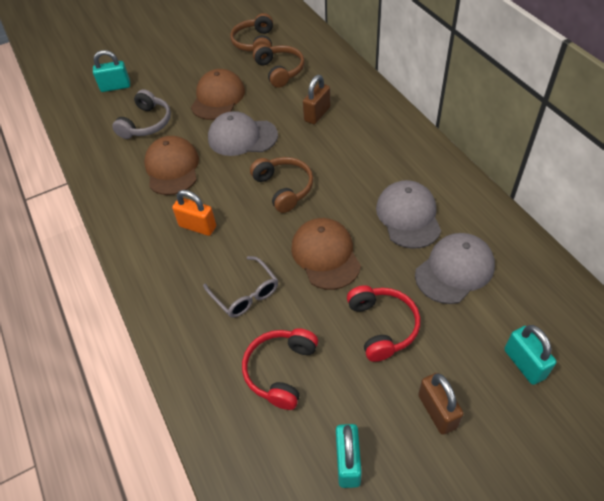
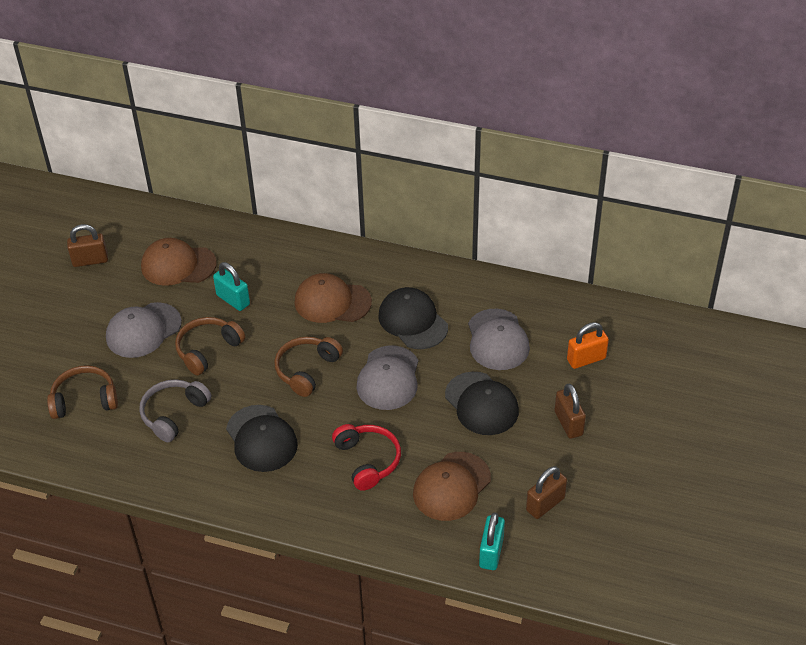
black cap: none = 0 -> [226,405,298,472] [378,287,448,349] [445,372,519,435] = 3
brown padlock: [303,75,331,124] [418,373,464,435] = 2 -> [67,224,108,267] [526,466,567,519] [555,384,586,439] = 3
grey glasses: [203,256,278,318] = 1 -> none = 0
red headphones: [242,328,318,410] [347,285,420,362] = 2 -> [332,424,401,491] = 1
turquoise padlock: [93,50,130,92] [336,424,362,488] [504,325,556,385] = 3 -> [213,262,250,311] [479,512,505,570] = 2

